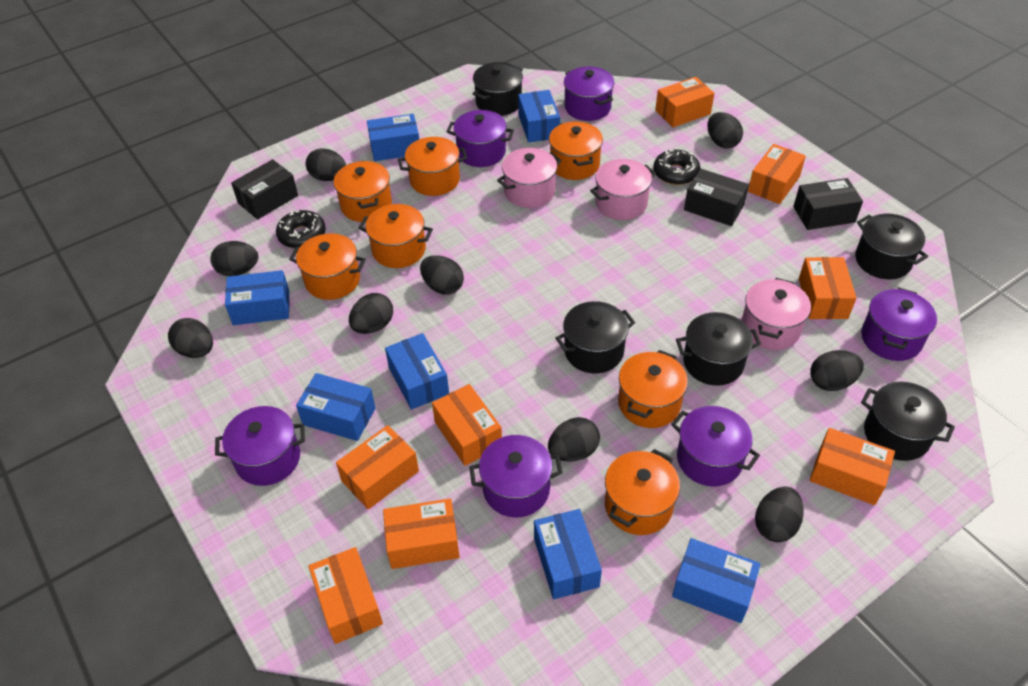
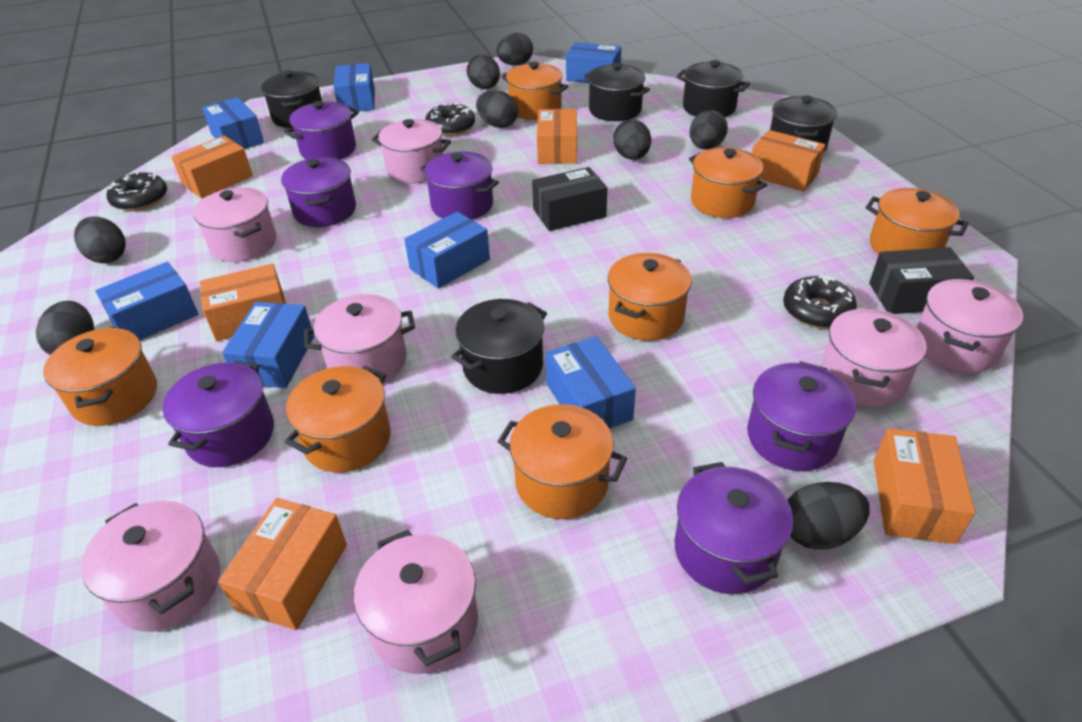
black box: [231,159,298,219] [684,169,749,226] [793,178,863,230] = 3 -> [532,167,607,231] [869,247,974,314] = 2
black donut: [276,210,326,248] [653,150,700,185] = 2 -> [107,171,167,211] [425,103,475,136] [783,275,857,328] = 3
black egg: [168,318,213,358] [210,241,258,276] [306,148,346,181] [349,293,393,334] [420,256,464,295] [548,417,600,462] [707,112,743,148] [755,486,804,542] [811,350,864,391] = 9 -> [36,301,94,355] [74,216,126,263] [467,55,500,89] [476,90,518,128] [496,33,533,66] [613,119,651,160] [689,110,728,149] [788,482,870,550] = 8
orange box: [308,547,383,644] [336,425,419,509] [383,498,460,569] [432,384,502,466] [655,77,714,128] [748,144,806,204] [799,257,857,319] [810,428,895,505] = 8 -> [171,136,253,198] [199,263,286,341] [218,498,347,630] [537,109,577,164] [752,130,826,192] [874,428,975,544] = 6
pink pot: [497,148,561,208] [590,159,656,220] [742,278,811,350] = 3 -> [81,501,220,632] [193,187,276,262] [304,294,415,382] [354,530,478,674] [372,119,451,184] [821,308,927,407] [916,279,1023,373] = 7

